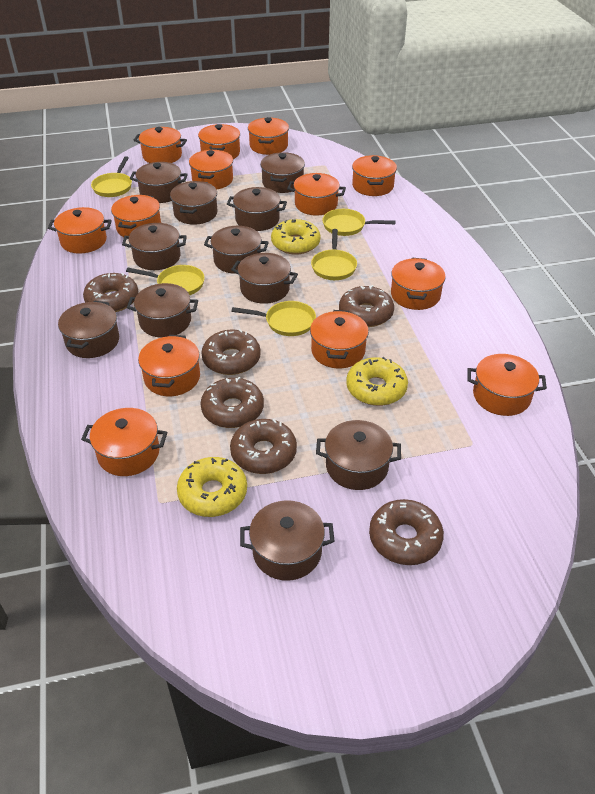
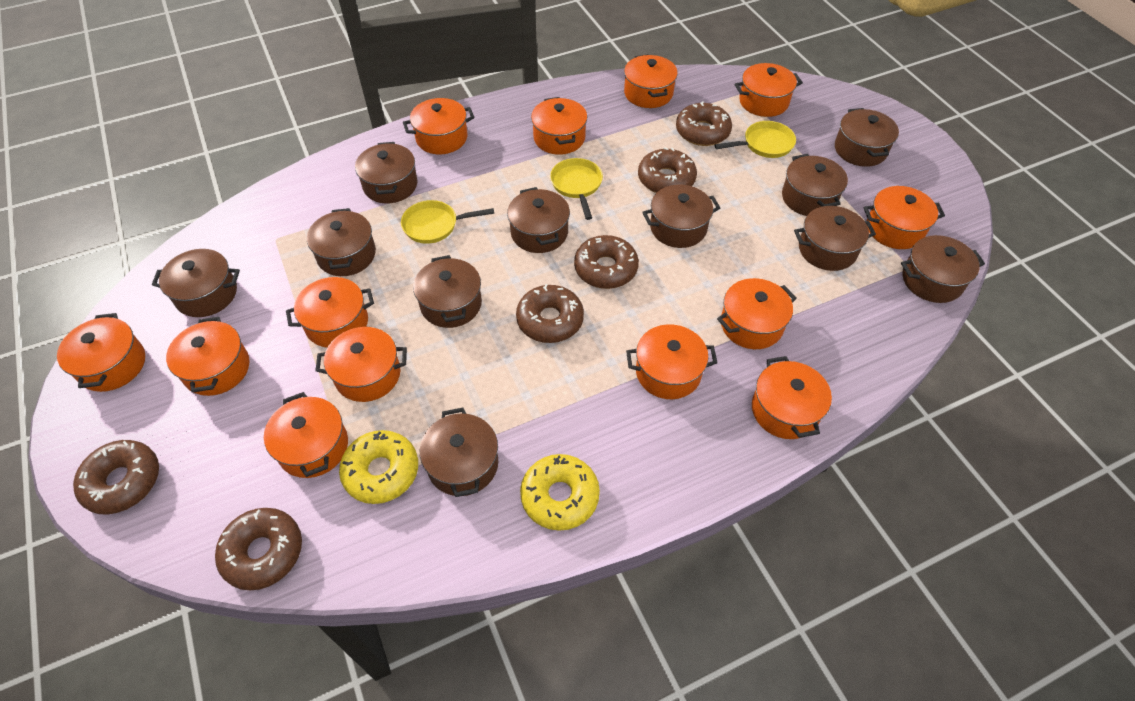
yellow donut: [177,457,247,517] [271,219,320,255] [346,357,408,406] = 3 -> [339,430,418,504] [520,454,600,531] = 2
yellow pan: [91,156,132,197] [126,265,205,295] [232,301,316,336] [311,229,357,280] [322,209,396,236] = 5 -> [401,200,494,244] [550,158,603,220] [715,121,796,158] = 3

